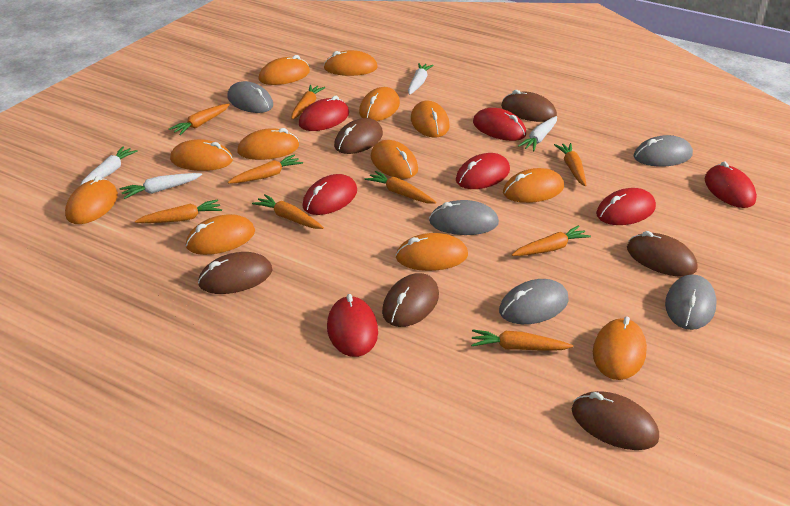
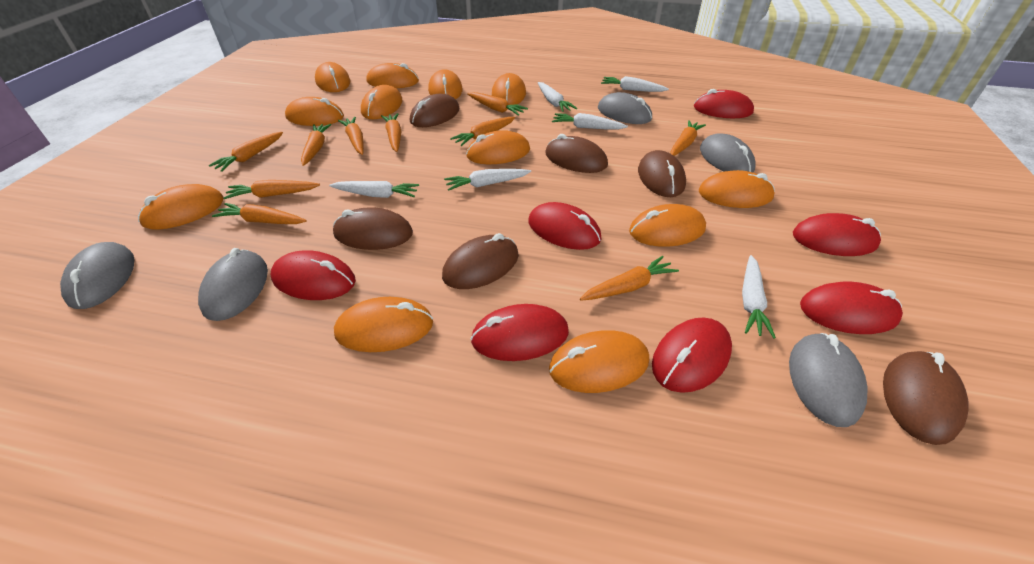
orange carrot: [135,199,222,223] [169,104,230,135] [228,155,303,184] [252,194,324,229] [291,85,325,120] [364,171,436,204] [471,329,573,351] [512,225,591,256] [554,143,586,186] = 9 -> [208,132,283,172] [212,203,307,224] [223,180,320,199] [301,124,331,166] [338,117,364,155] [381,113,402,152] [450,117,515,146] [467,92,528,116] [580,256,679,301] [671,120,706,156] = 10
white carrot: [80,146,138,185] [119,173,202,199] [408,63,434,95] [518,116,557,151] = 4 -> [329,181,419,198] [444,169,531,191] [538,82,577,112] [552,113,628,129] [601,76,669,92] [742,255,776,338] = 6

